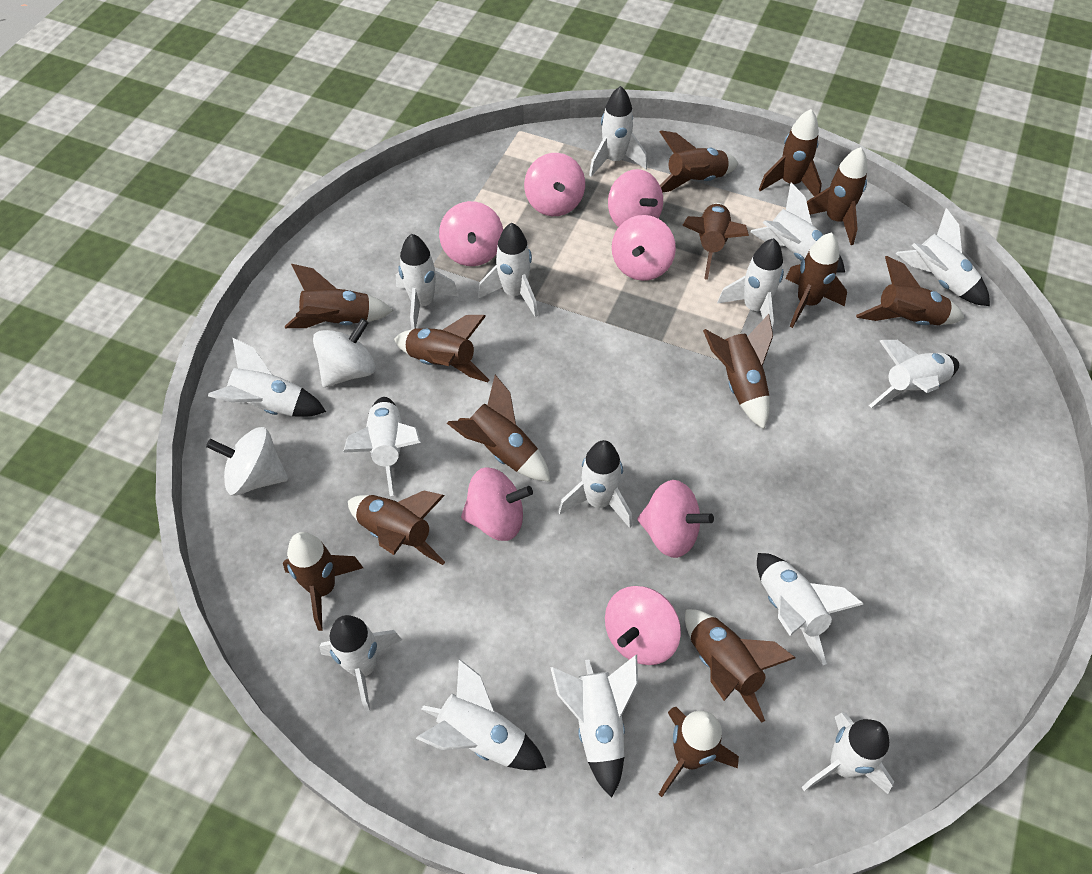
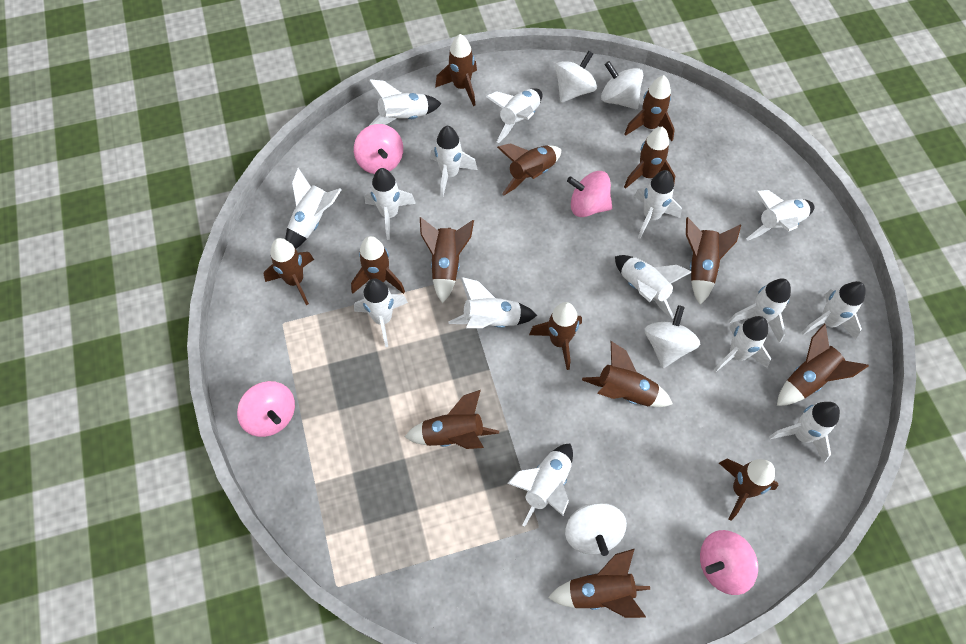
pink spinning top: [439,201,503,266] [461,467,533,541] [524,153,585,216] [605,586,681,665] [608,169,663,227] [612,215,676,281] [637,480,714,558] = 7 -> [237,381,295,437] [354,124,403,174] [567,171,612,217] [700,530,758,595] = 4
white spinning top: [206,427,288,495] [313,318,376,388] = 2 -> [555,51,597,103] [565,502,627,556] [601,61,643,109] [645,305,700,368] = 4

